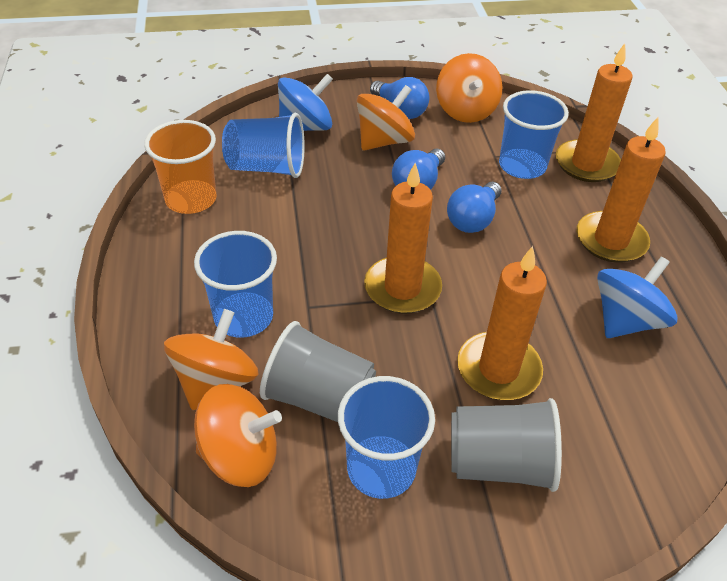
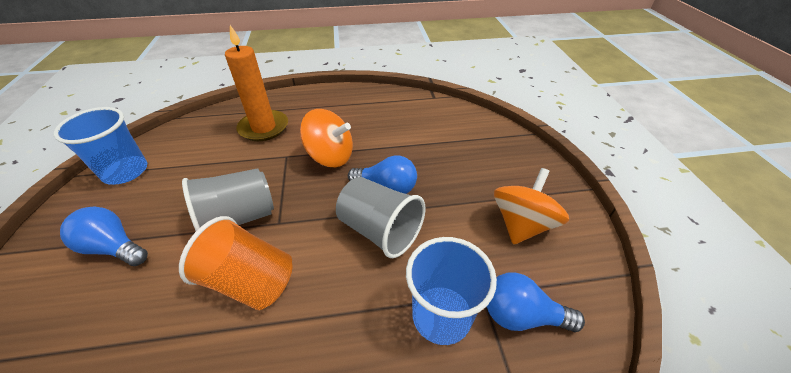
blue cup: [194,231,277,338] [222,113,305,178] [338,376,435,499] [499,90,569,179] = 4 -> [53,107,147,185] [406,237,497,345] = 2
blue spinning top: [278,74,333,131] [597,257,678,338] = 2 -> none = 0
orange candle: [364,163,442,314] [457,246,547,400] [556,43,633,182] [577,117,666,263] = 4 -> [225,25,288,141] = 1
orange spinning top: [164,309,258,410] [194,384,282,487] [357,85,415,150] [436,53,502,123] = 4 -> [300,109,353,167] [494,168,569,245] = 2

